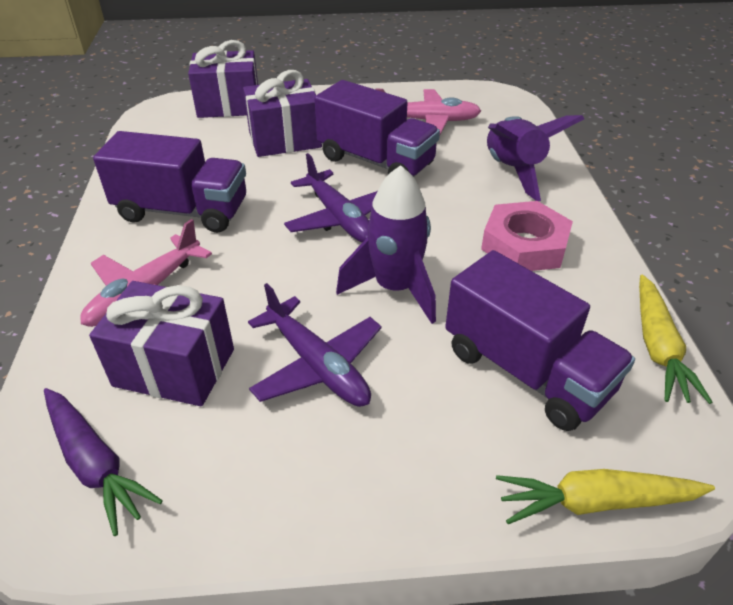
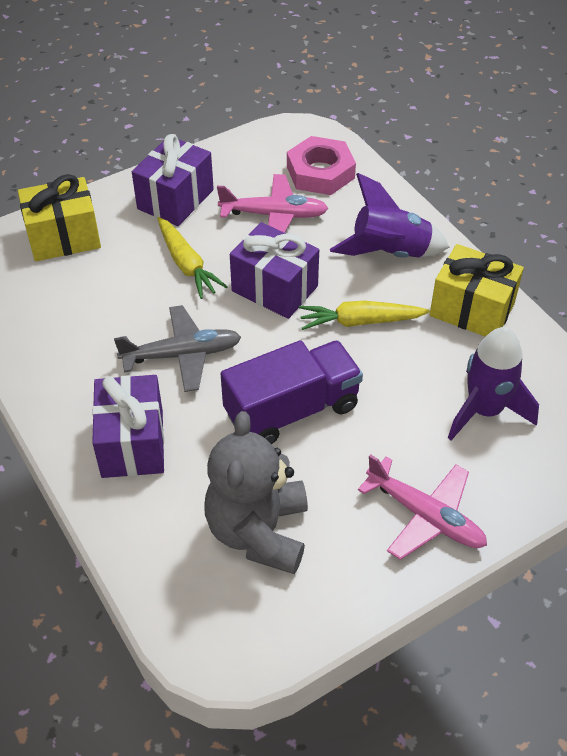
grey plane: none = 0 -> [114,305,241,392] = 1
grey teddy bear: none = 0 -> [205,411,308,574] = 1
purple carrot: [44,388,163,536] = 1 -> none = 0
purple plane: [248,283,382,407] [284,153,377,242] = 2 -> none = 0
purple truck: [93,131,246,233] [314,80,440,177] [445,250,635,431] = 3 -> [220,340,363,444] = 1
yellow gift: none = 0 -> [18,174,101,261] [430,244,524,337] = 2

